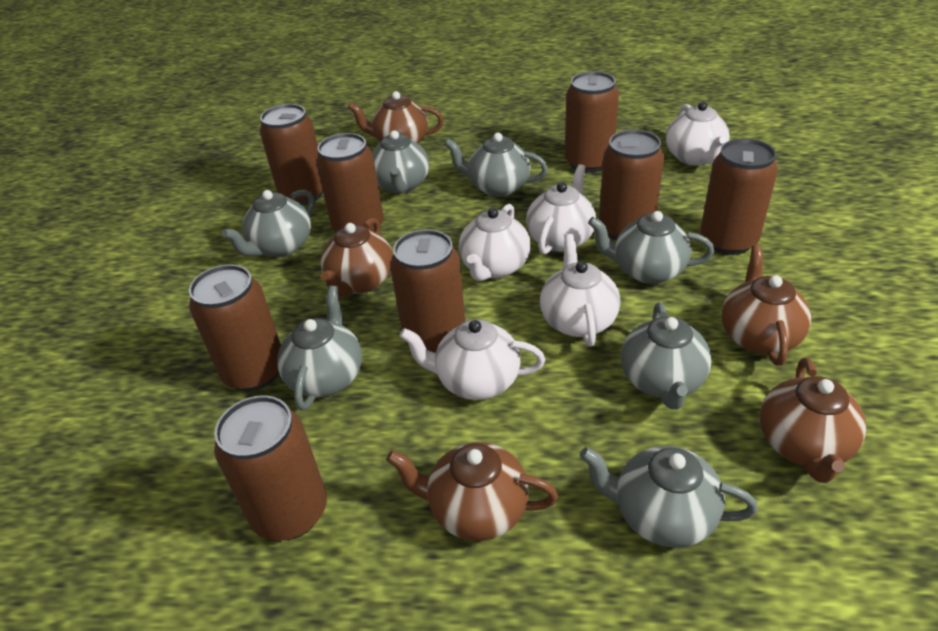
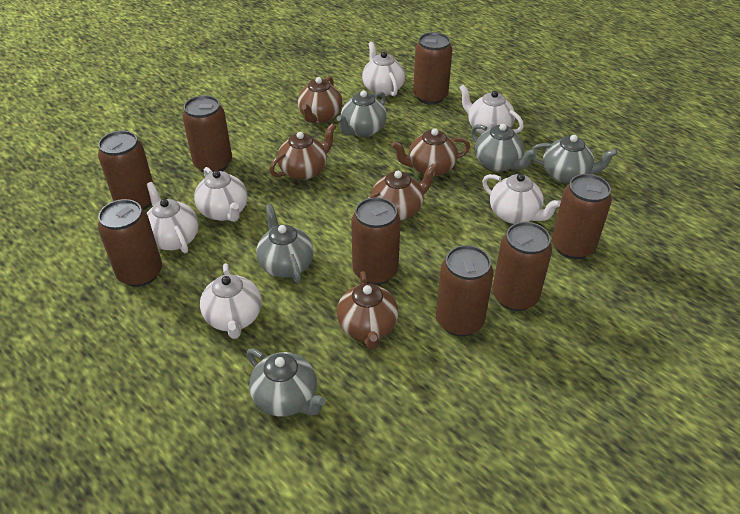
grey teapot: [222,190,314,257] [277,286,362,410] [372,130,429,194] [445,133,548,197] [580,446,758,548] [588,211,714,284] [621,302,711,409] = 7 -> [247,348,326,417] [256,204,313,283] [337,91,387,137] [471,124,537,172] [531,135,618,183] = 5
white teapot: [400,319,545,400] [459,204,531,281] [526,164,596,255] [540,234,620,347] [666,102,730,166] = 5 -> [147,182,199,253] [194,167,248,222] [200,263,261,339] [362,42,405,96] [459,85,524,134] [482,174,561,224] = 6

